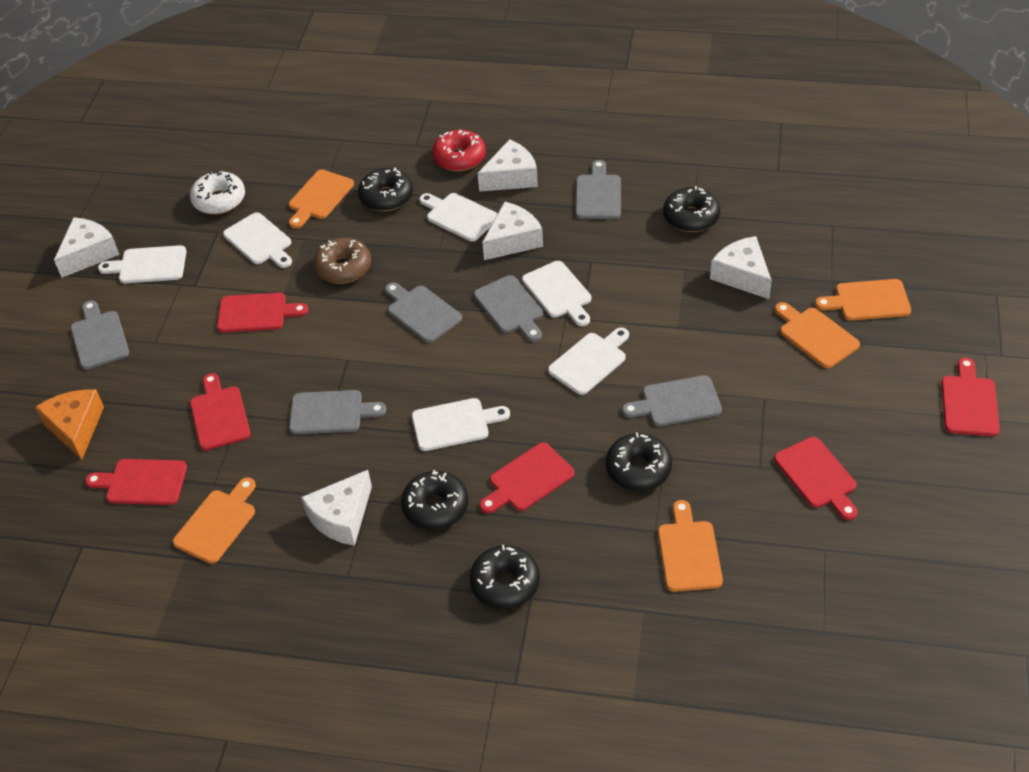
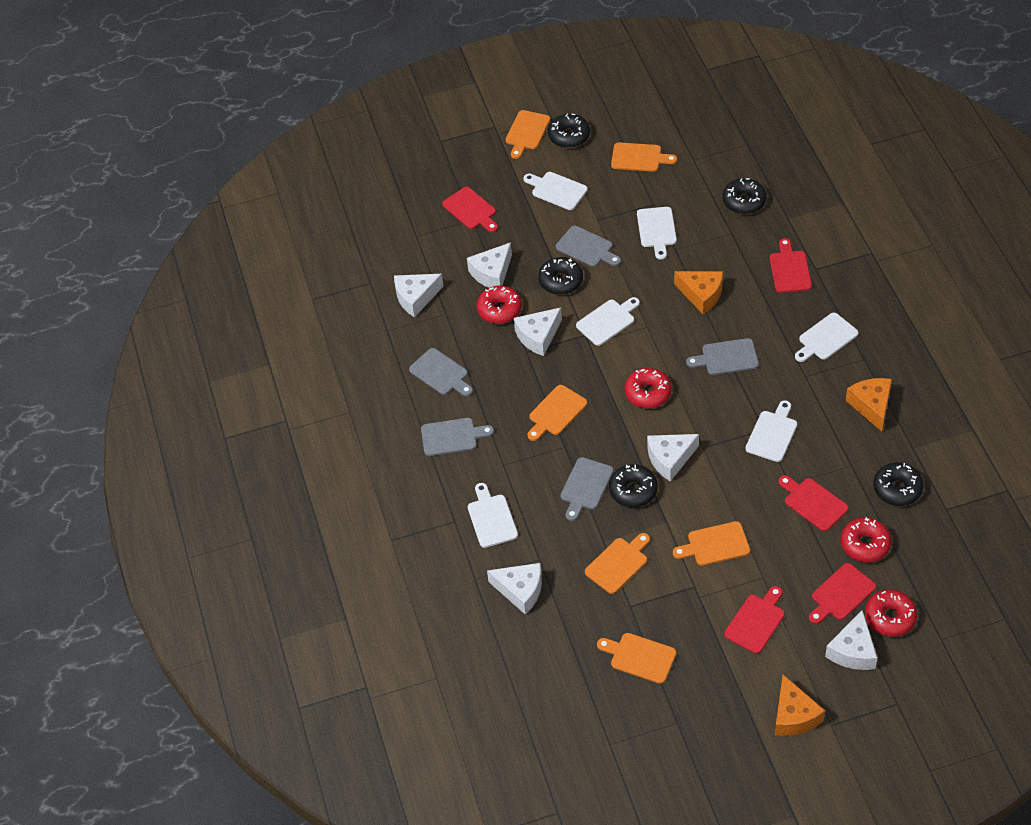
brown donut: [313,238,371,284] = 1 -> none = 0
grey cutting board: [71,300,129,370] [289,390,386,434] [385,282,462,343] [474,275,543,342] [576,160,621,219] [622,375,722,426] = 6 -> [409,348,473,396] [421,418,494,456] [556,226,621,267] [561,457,613,521] [686,338,759,375] = 5
orange cheese: [35,390,104,460] = 1 -> [674,271,723,314] [775,674,825,736] [846,378,892,431] = 3
orange cutting board: [173,477,256,564] [289,170,354,229] [658,500,723,592] [775,302,860,368] [815,279,911,321] = 5 -> [506,110,550,159] [527,385,587,441] [585,533,650,594] [597,633,676,684] [611,142,677,172] [673,521,750,566] = 6
red cutting board: [85,459,187,505] [190,373,251,451] [217,293,308,333] [480,442,574,514] [774,437,858,520] [941,357,1000,436] = 6 -> [442,187,498,232] [724,586,785,654] [770,238,812,293] [778,475,849,531] [809,563,876,624] = 5
red donut: [432,130,486,171] = 1 -> [477,286,522,324] [625,368,672,408] [841,517,892,563] [865,589,917,637] = 4
white cheese: [54,217,119,278] [301,470,372,546] [478,139,538,192] [482,201,543,260] [710,236,772,299] = 5 -> [394,274,443,318] [467,242,512,288] [487,563,542,615] [514,307,562,356] [647,434,699,482] [825,610,877,670] = 6
white donut: [190,171,245,214] = 1 -> none = 0

